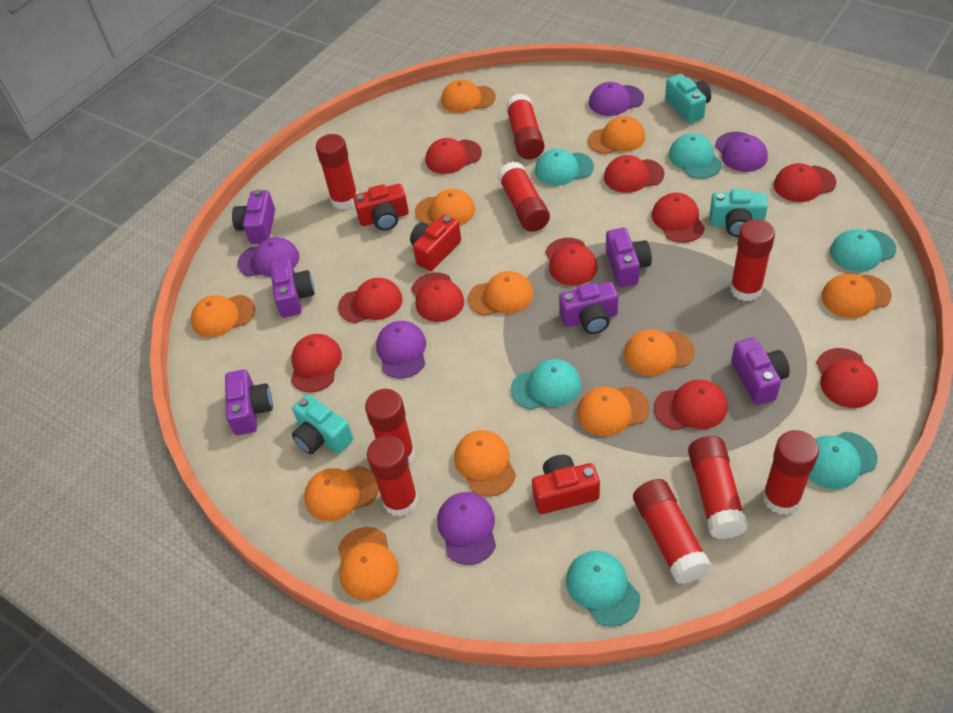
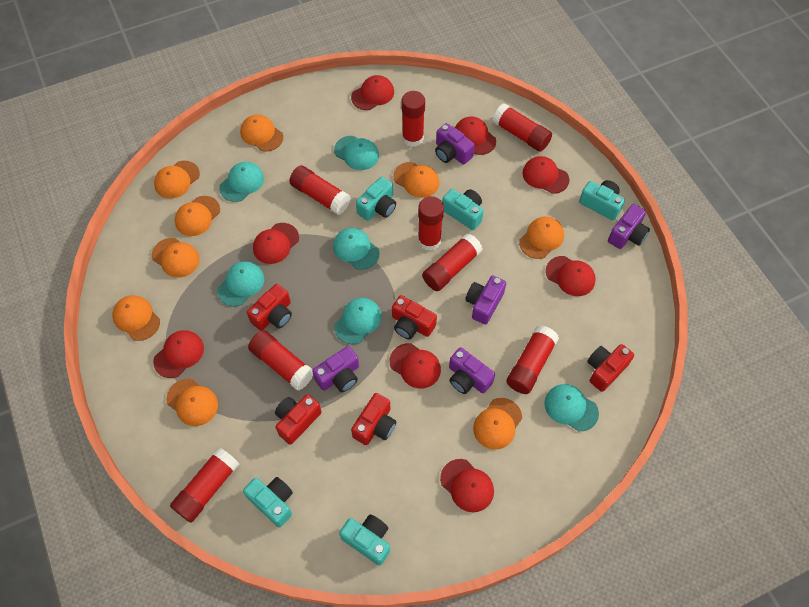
orange cap: [191,295,255,338] [304,466,379,521] [338,527,399,600] [415,189,475,226] [441,80,496,113] [454,430,516,497] [468,271,533,316] [577,386,650,436] [588,116,645,154] [624,329,695,376] [821,274,892,318] = 11 -> [112,295,160,341] [152,238,200,278] [154,161,200,198] [166,378,218,426] [175,196,220,236] [240,115,283,152] [393,162,439,198] [473,398,522,450] [519,217,564,259] = 9
purple camera: [225,369,273,435] [232,189,275,244] [270,259,315,318] [559,282,618,334] [606,228,652,287] [731,337,790,405] = 6 -> [312,346,359,392] [435,123,475,165] [449,347,495,394] [465,276,506,325] [608,204,650,249] = 5
purple cap: [237,237,299,277] [376,321,426,379] [437,492,496,565] [589,82,644,116] [715,132,768,172] = 5 -> none = 0
red camera: [353,184,409,231] [410,215,461,271] [532,455,600,514] = 3 -> [247,284,292,331] [275,394,321,445] [351,393,396,445] [392,295,437,339] [587,344,634,392] = 5
red cap: [291,334,342,393] [338,278,403,323] [411,272,464,322] [426,138,482,174] [545,238,598,286] [604,155,664,193] [652,193,705,243] [654,380,728,430] [774,163,837,202] [816,348,878,408] = 10 -> [153,330,204,378] [253,223,299,264] [351,75,394,110] [390,343,441,389] [440,459,494,512] [455,117,496,155] [523,156,569,194] [546,256,596,296] = 8
red glue stick: [316,134,358,210] [365,389,415,465] [367,435,418,517] [498,161,550,232] [506,93,544,159] [633,479,711,584] [688,436,748,539] [730,219,775,301] [763,430,819,515] = 9 -> [170,447,239,522] [248,330,313,390] [289,165,351,215] [401,91,425,147] [418,196,444,251] [422,233,482,291] [492,103,552,152] [506,325,559,394] = 8
turquoise camera: [292,394,353,454] [665,74,711,124] [710,189,768,237] = 3 -> [243,477,293,527] [339,514,390,566] [356,177,396,221] [442,189,484,230] [579,180,625,221] = 5

